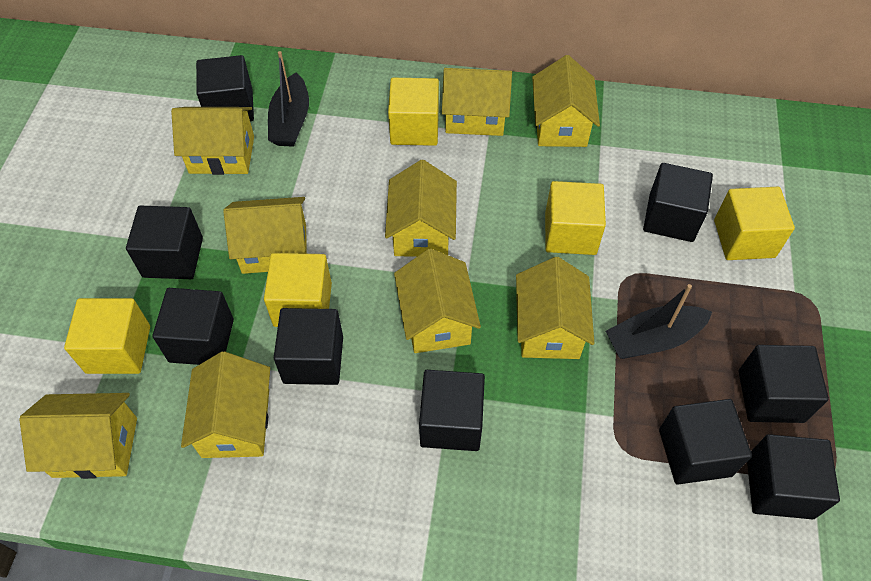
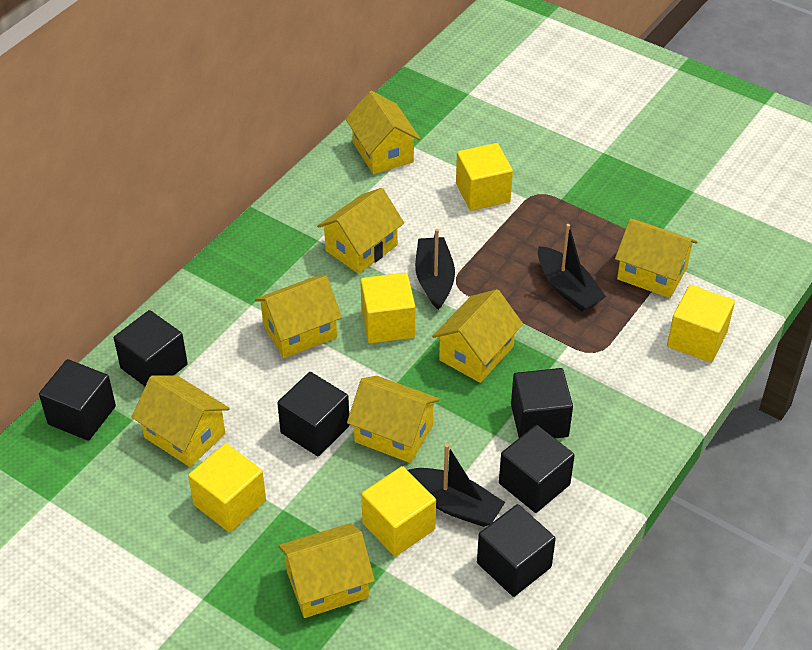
black boat: [268,51,309,147] [606,284,712,359] = 2 -> [408,444,505,527] [415,229,455,310] [538,224,606,312] = 3
black cube: [126,206,203,279] [152,288,234,365] [196,55,254,121] [274,308,343,385] [419,370,485,451] [643,163,713,242] [659,399,752,484] [739,345,829,423] [747,434,840,519] = 9 -> [39,359,116,441] [114,310,188,386] [277,372,350,456] [477,504,556,597] [499,425,575,513] [511,368,573,438] = 6
yellow house: [19,393,137,479] [171,107,254,175] [181,351,270,458] [223,197,307,274] [385,160,457,257] [394,249,481,353] [442,68,512,136] [516,257,594,359] [532,55,600,147] = 9 -> [131,375,230,467] [255,276,342,358] [278,523,375,618] [317,188,404,274] [345,91,421,174] [347,376,440,463] [432,289,523,383] [615,218,698,298] = 8

